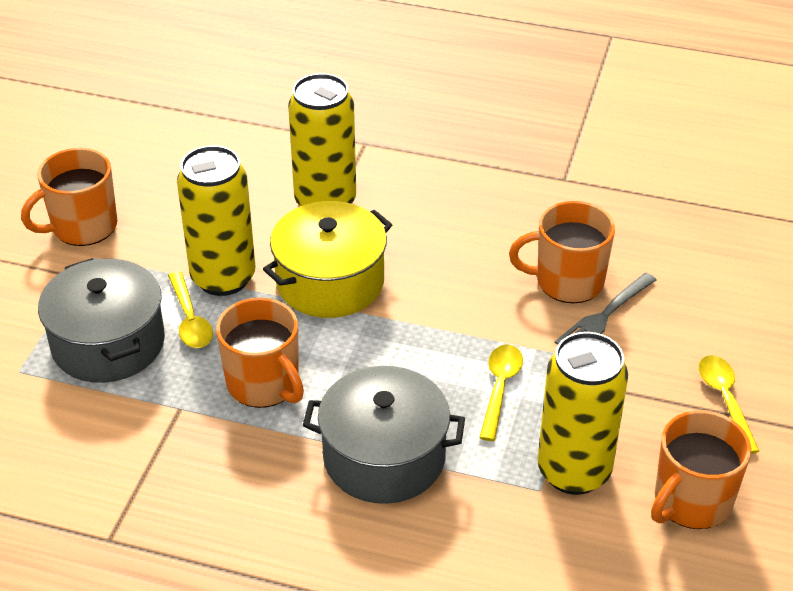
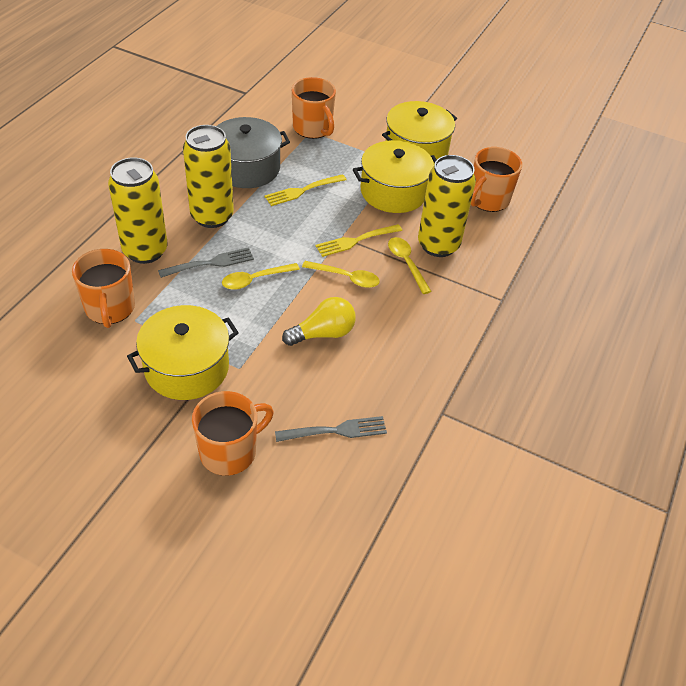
grey fork: [555,273,656,345] = 1 -> [158,247,254,278] [275,416,387,442] = 2
grey pot: [38,258,165,383] [303,366,465,504] = 2 -> [217,117,290,188] = 1
yellow fork: none = 0 -> [264,174,346,206] [316,224,402,257] = 2
yellow light bulb: none = 0 -> [282,297,356,346] = 1
yellow pot: [263,201,392,318] = 1 -> [127,305,239,400] [353,140,437,213] [382,101,457,165] = 3

